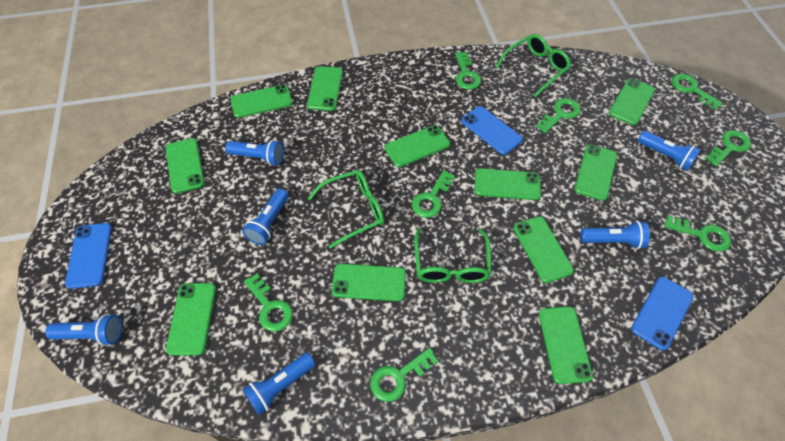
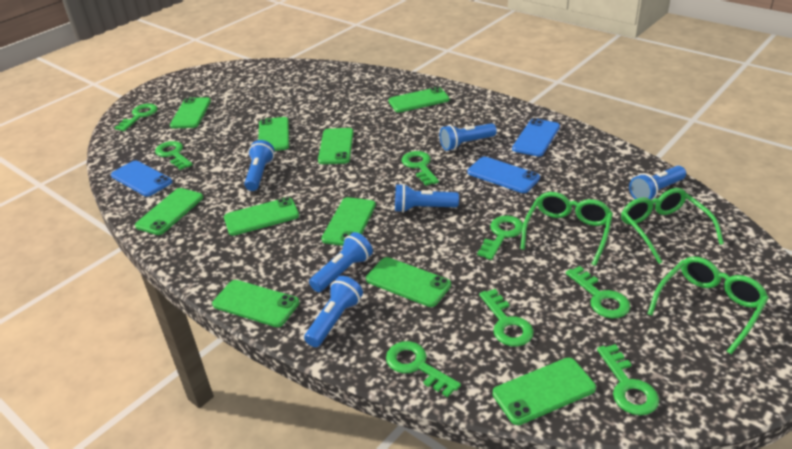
green phone: [166,138,205,194] [166,283,216,356] [231,85,293,118] [307,66,343,111] [332,264,406,301] [385,125,450,167] [475,168,541,200] [513,216,574,283] [539,306,593,384] [574,144,617,201] [609,78,655,125] = 11 -> [135,188,203,235] [170,97,211,128] [212,280,299,327] [224,197,299,236] [258,117,289,151] [318,128,354,164] [321,197,376,246] [366,257,451,307] [388,87,450,112] [493,358,596,425] = 10

